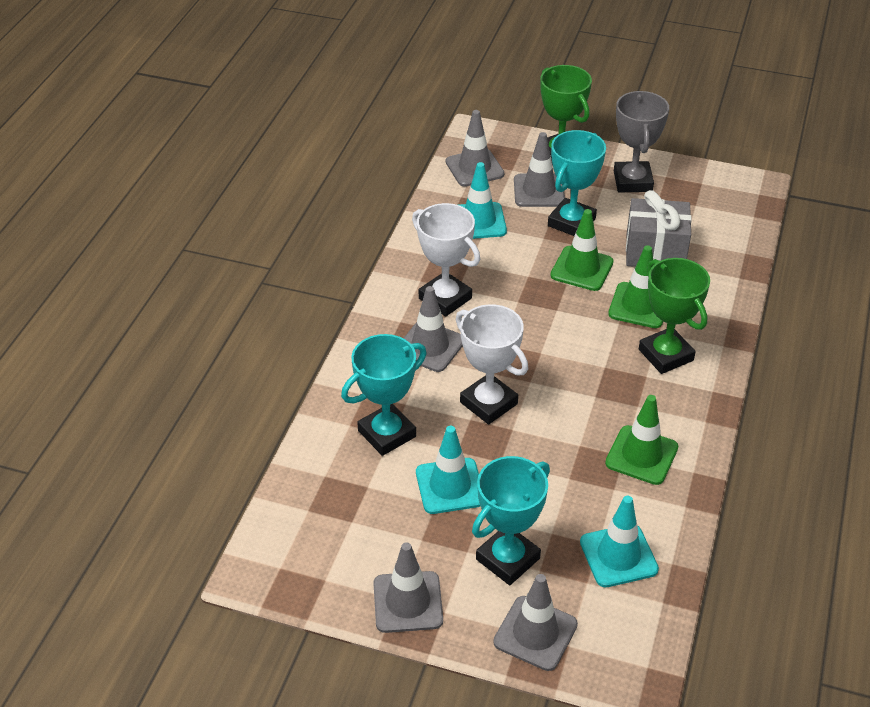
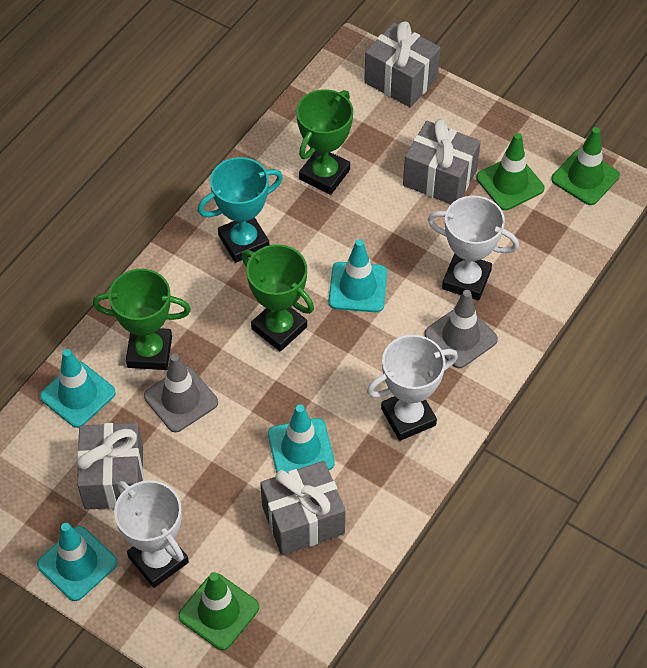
green trophy: [540,65,592,165] [639,258,710,374] = 2 -> [93,269,191,370] [241,244,314,352] [296,89,353,195] = 3
grey gift: [626,190,692,267] = 1 -> [76,423,144,510] [260,461,346,555] [364,21,440,107] [403,119,481,204] = 4
grey traffic cone: [373,542,443,633] [404,286,463,372] [446,110,504,187] [493,574,578,671] [514,132,565,207] = 5 -> [144,354,218,432] [424,290,498,368] = 2
grey trophy: [614,91,669,192] = 1 -> none = 0
turquoise traffic cone: [416,426,480,514] [459,162,507,239] [580,496,659,587] = 3 -> [37,523,117,601] [40,349,116,428] [268,404,335,473] [329,239,387,312] = 4
turquoise trophy: [341,334,427,456] [472,456,550,585] [548,130,606,236] = 3 -> [198,157,283,263] = 1
white trophy: [412,203,480,317] [456,304,528,424] = 2 -> [114,480,189,588] [367,335,458,441] [428,196,519,300] = 3

